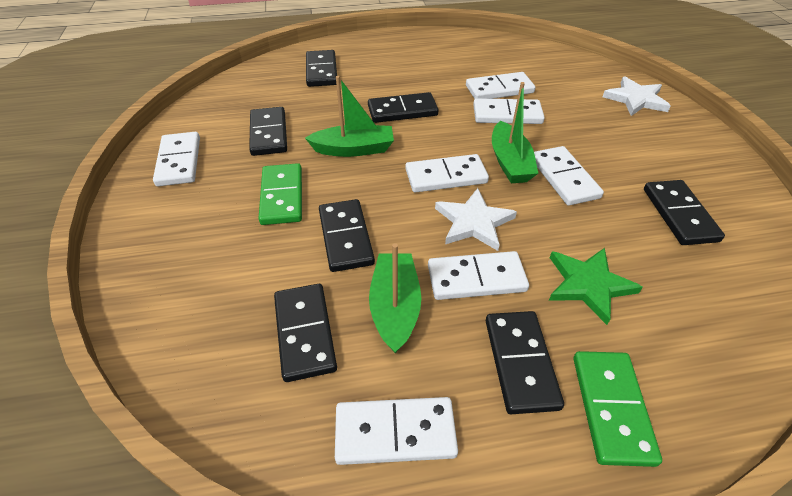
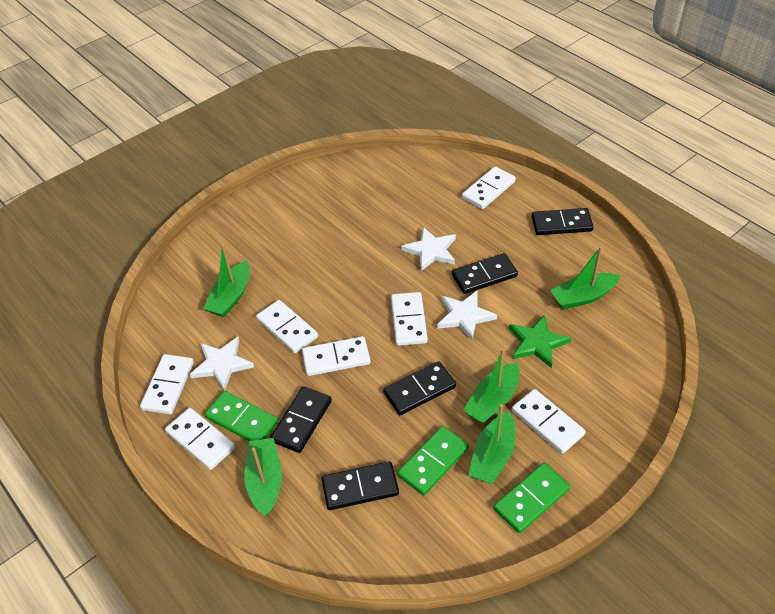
black domino: [249,107,287,156] [274,284,337,382] [306,50,337,87] [319,199,375,272] [368,92,439,123] [486,311,564,414] [644,180,725,245] = 7 -> [270,386,332,453] [321,461,399,510] [383,361,456,415] [452,253,518,294] [531,208,594,235] = 5
green boat: [305,76,394,157] [369,243,421,354] [492,82,539,183] = 3 -> [203,244,250,317] [244,438,282,516] [463,349,520,424] [469,404,516,484] [550,247,620,310] = 5
green domino: [258,163,302,225] [573,351,662,467] = 2 -> [205,391,278,441] [397,426,469,495] [494,463,570,533] = 3
white star: [435,188,517,251] [603,76,671,116] = 2 -> [190,337,254,391] [401,227,456,271] [437,291,497,340] = 3

